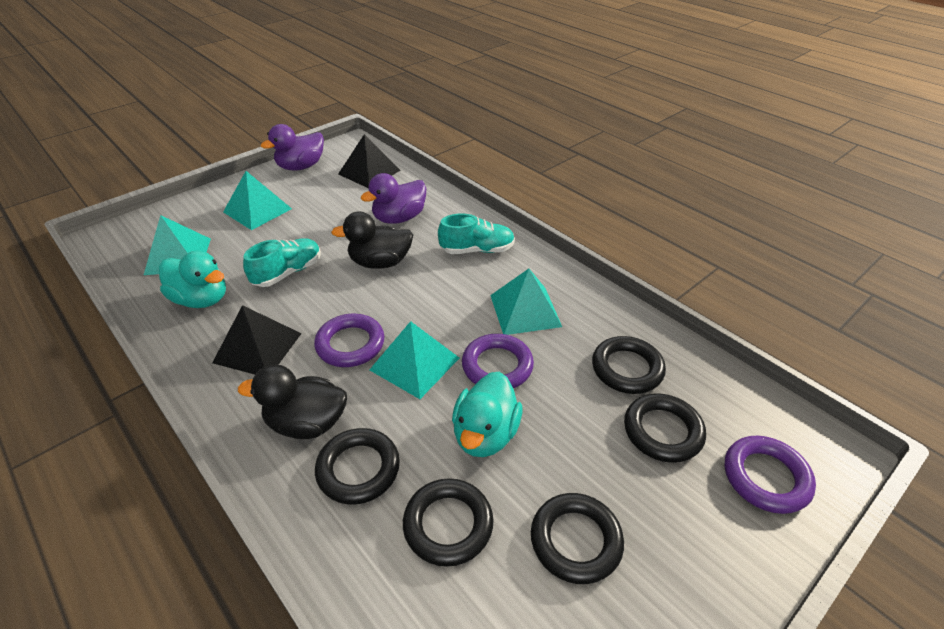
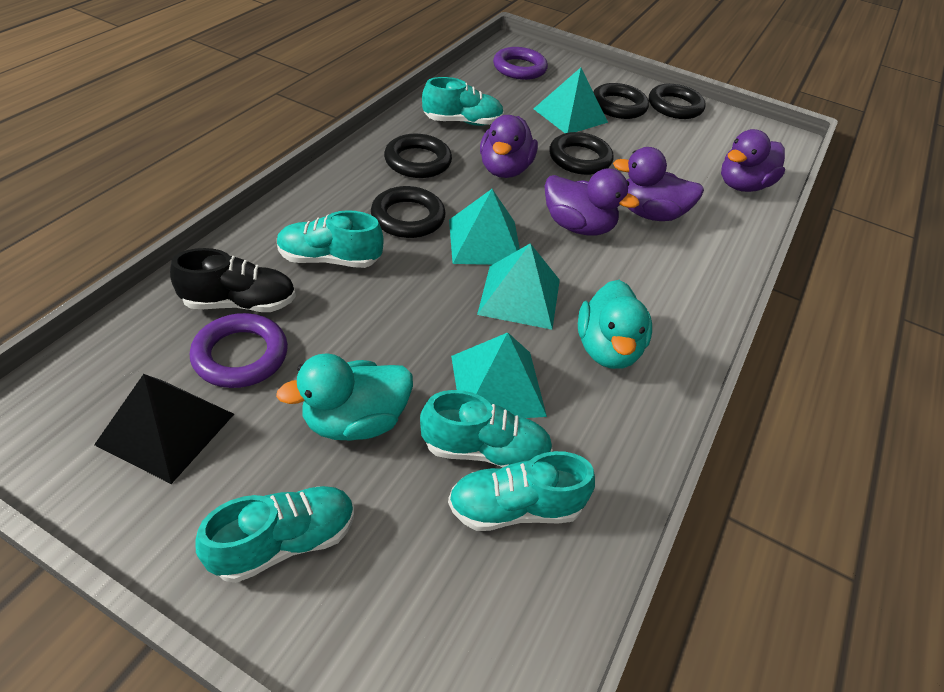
black duck: [238,364,347,439] [331,211,413,269] = 2 -> none = 0
black pyramid: [212,305,302,374] [338,134,401,188] = 2 -> [94,374,234,484] = 1
black shoe: none = 0 -> [170,248,296,312] = 1
purple duck: [261,124,324,171] [361,173,426,224] = 2 -> [480,115,538,178] [545,168,639,236] [613,147,704,221] [721,129,785,192] = 4
purple ring: [314,314,384,367] [462,334,534,388] [725,436,816,514] = 3 -> [190,313,288,388] [493,47,548,80] = 2
turquoise shoe: [243,238,321,287] [438,213,515,254] = 2 -> [195,486,354,583] [277,210,384,268] [420,390,553,467] [422,77,504,126] [448,451,595,531] = 5

